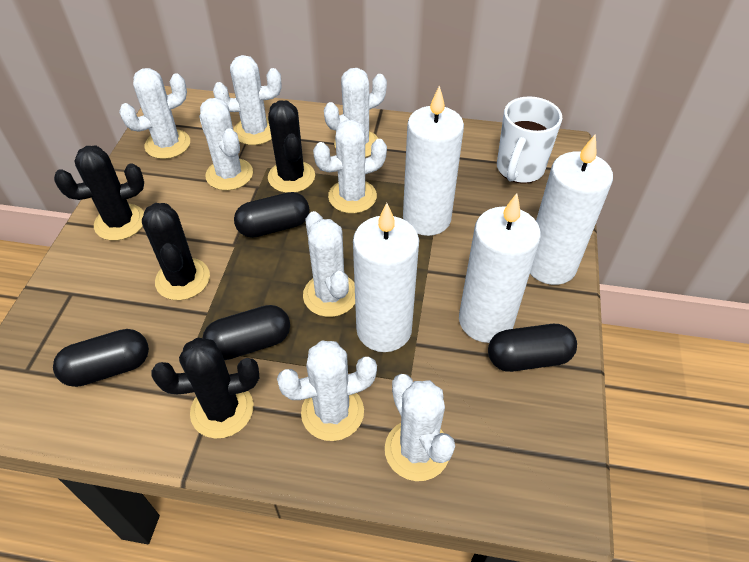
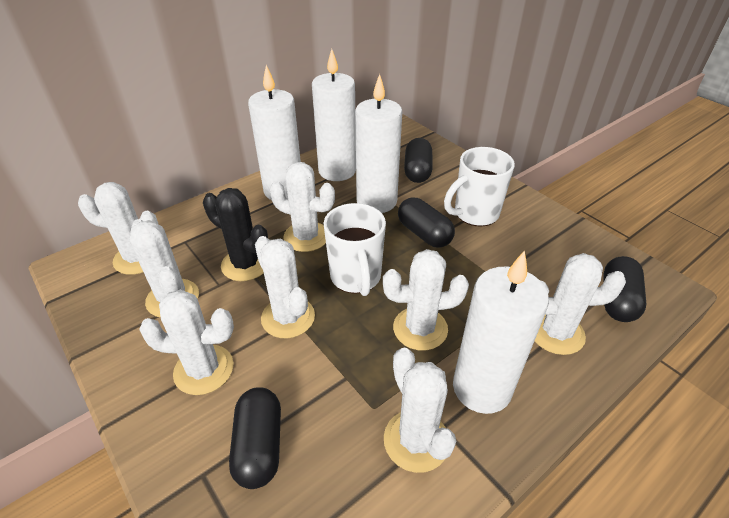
black cactus: [54,146,144,241] [142,203,210,300] [151,338,259,439] [268,100,315,193] = 4 -> [203,188,268,281] = 1
white mug: [497,96,562,184] = 1 -> [324,203,386,296] [444,147,515,227] = 2

